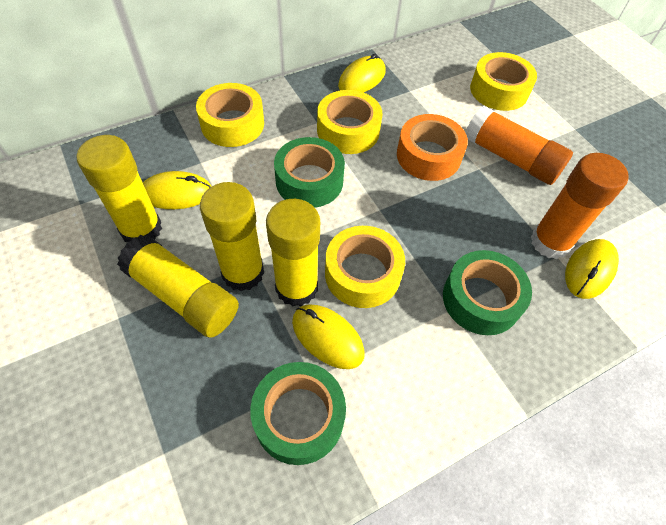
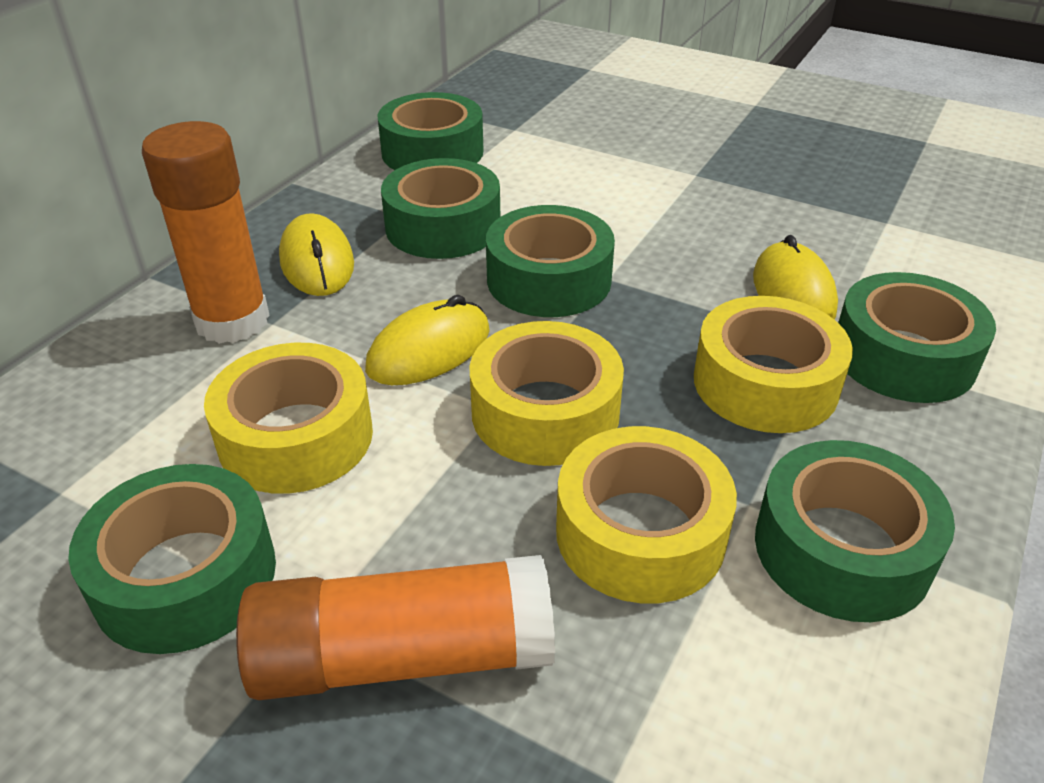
green tape: [250,362,346,465] [274,137,345,208] [443,250,532,335] = 3 -> [68,464,276,654] [378,92,484,170] [381,158,500,259] [486,205,615,317] [755,440,955,622] [838,272,996,403] = 6
orange tape: [397,114,468,181] = 1 -> none = 0
yellow glue stick: [77,135,162,242] [117,235,239,338] [200,182,264,291] [266,199,320,307] = 4 -> none = 0
yellow mouse: [143,171,212,209] [292,304,365,369] [338,54,386,93] [565,239,619,299] = 4 -> [279,213,354,296] [365,295,490,385] [753,235,838,320] = 3

